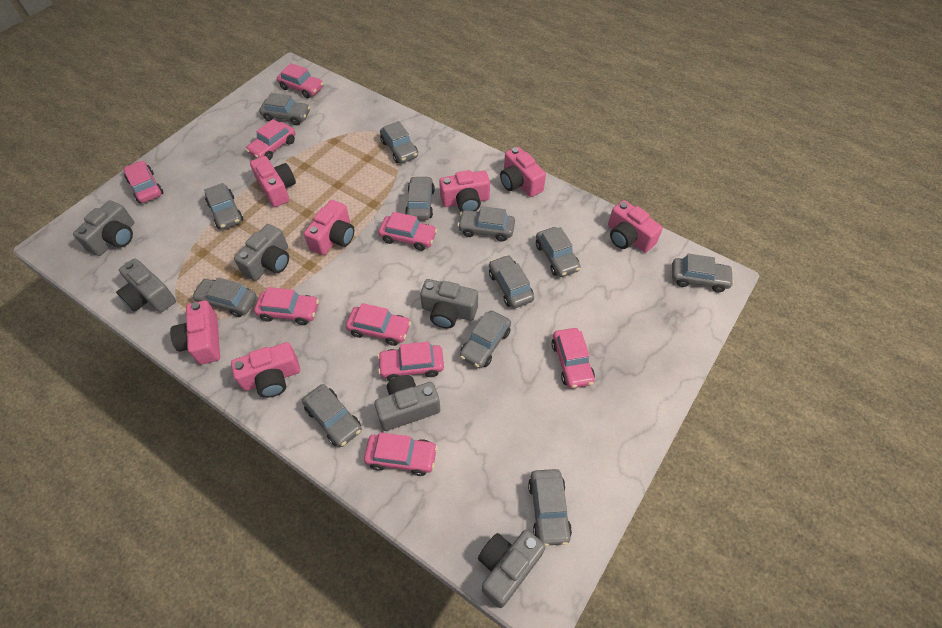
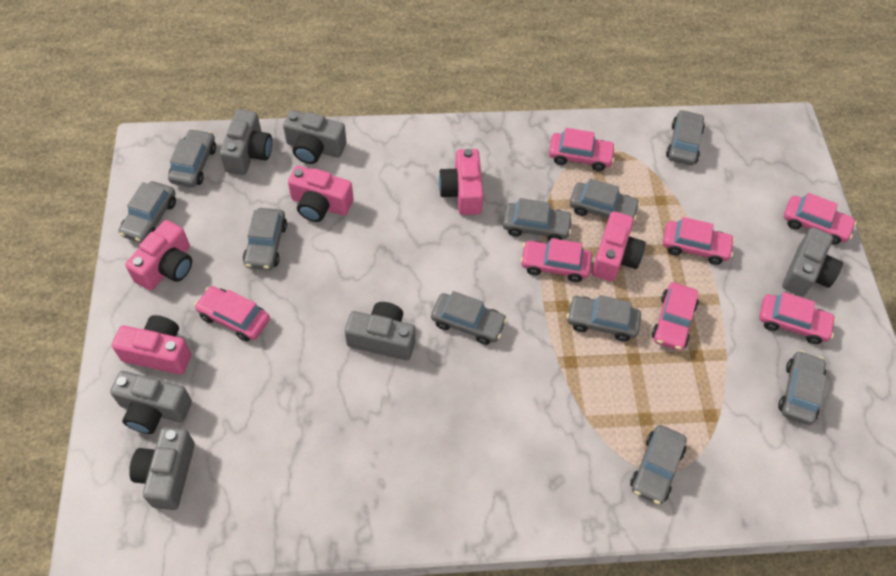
grey car: [192,277,257,317] [204,183,243,230] [259,93,310,125] [302,384,362,447] [380,121,418,163] [405,176,435,220] [457,206,515,242] [460,311,511,368] [489,255,534,308] [528,469,572,546] [536,227,581,277] [672,254,734,292] = 12 -> [119,181,176,243] [168,129,216,187] [243,208,287,270] [431,291,507,345] [503,198,573,241] [567,295,641,342] [570,178,640,220] [630,425,687,505] [666,109,705,165] [778,350,827,425] = 10
pink camera: [170,300,220,364] [231,342,300,398] [250,156,296,207] [304,200,354,255] [439,170,490,211] [500,147,546,197] [608,200,663,253] = 7 -> [112,315,191,375] [125,220,192,291] [288,166,353,222] [439,149,483,215] [592,211,646,281] = 5
pink car: [123,161,164,203] [246,119,295,161] [254,287,319,325] [277,63,323,98] [346,303,411,346] [364,432,438,476] [378,212,437,251] [378,342,444,381] [551,328,595,388] = 9 -> [194,286,270,342] [520,238,592,282] [549,128,616,171] [652,283,699,351] [663,217,735,265] [759,292,836,344] [784,193,856,245] = 7

